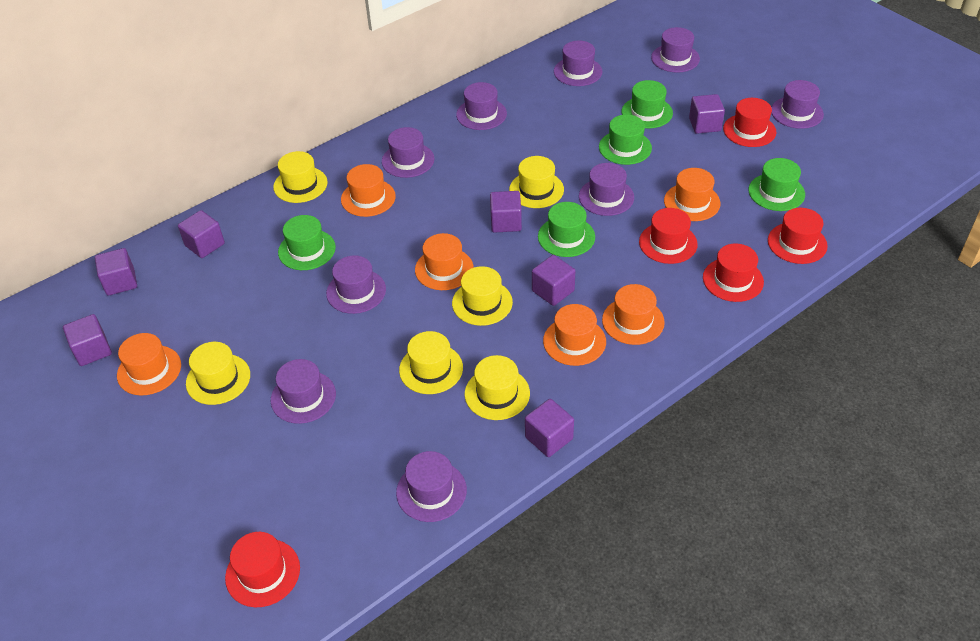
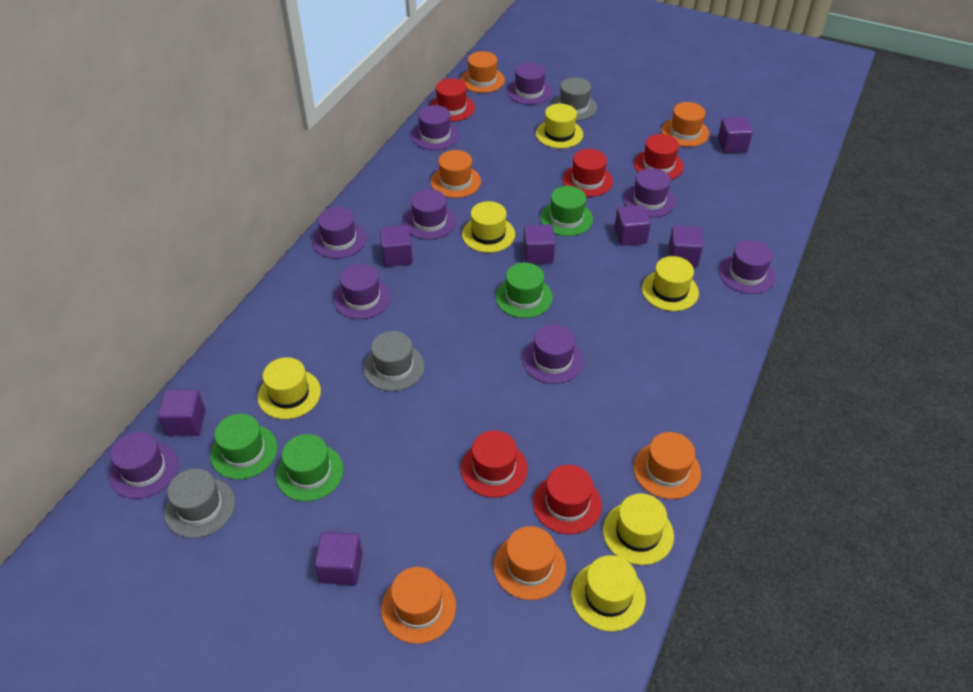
green hat: [278,215,336,270] [538,202,595,257] [599,114,652,165] [622,80,673,128] [749,158,805,211] = 5 -> [210,414,277,480] [276,434,344,502] [496,263,553,318] [540,186,593,236] = 4
grey hat: none = 0 -> [164,468,235,538] [363,331,425,391] [551,77,597,121] = 3

